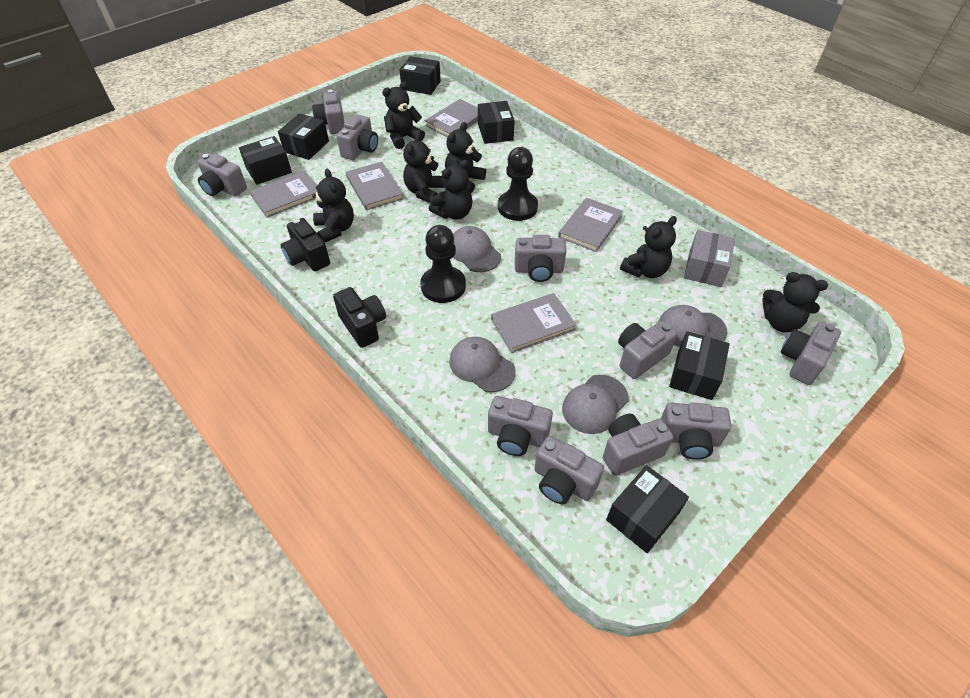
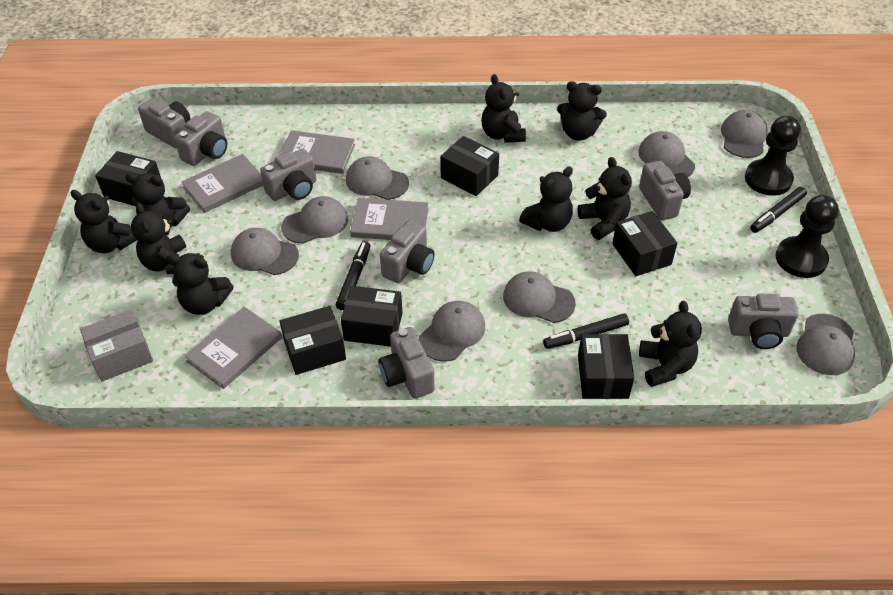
black camera: [281,218,330,271] [333,287,386,348] = 2 -> none = 0
black marker: none = 0 -> [336,241,370,310] [543,313,629,349] [750,187,807,233] = 3
black teddy bear: [312,169,354,242] [382,82,425,149] [403,132,444,203] [429,160,473,220] [445,122,486,193] [620,216,677,278] [762,272,828,332] = 7 -> [71,190,137,253] [125,173,190,228] [131,203,186,274] [166,253,233,315] [481,74,526,143] [519,166,573,232] [557,81,607,141] [578,157,632,240] [639,301,702,387] = 9
grey book: [250,171,317,218] [346,162,404,210] [424,99,478,137] [491,293,576,353] [558,198,623,252] = 5 -> [182,154,263,213] [185,307,282,389] [279,130,355,174] [350,198,429,240] = 4
grey camera: [197,153,247,196] [312,89,345,134] [336,115,378,160] [488,396,553,456] [515,235,566,282] [534,436,604,504] [603,414,673,476] [618,321,678,379] [661,402,731,460] [780,322,841,385] = 10 -> [138,99,191,148] [174,111,227,166] [260,149,317,201] [378,327,435,399] [380,220,434,283] [639,161,691,220] [728,294,799,349] = 7
grey cap: [449,337,515,392] [453,226,501,272] [562,375,629,434] [658,305,728,347] = 4 -> [231,228,299,275] [281,196,348,244] [346,156,409,200] [419,301,485,361] [503,271,576,323] [638,131,695,177] [721,110,768,158] [796,314,855,375] = 8

